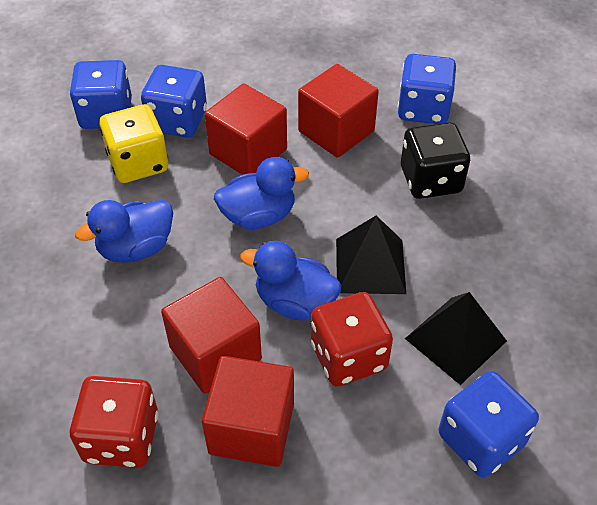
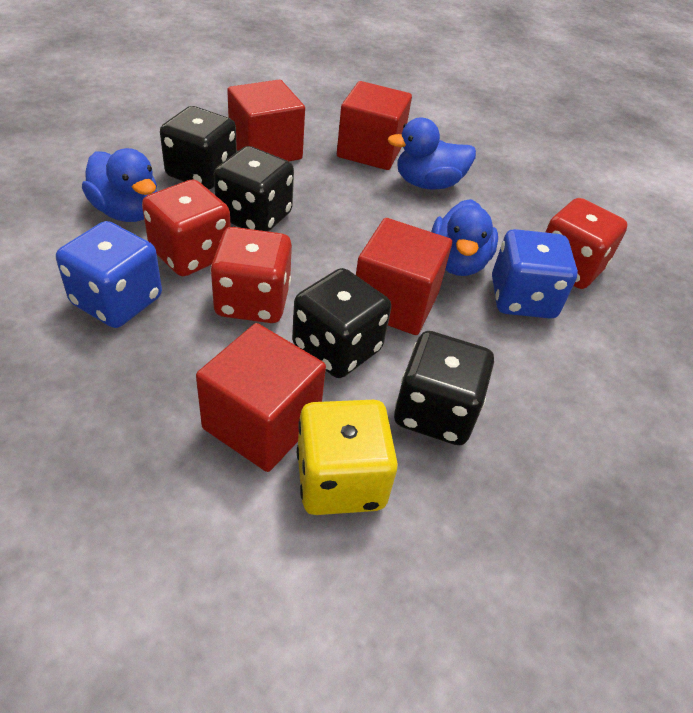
black dice: [401,122,470,199] = 1 -> [160,106,237,190] [214,146,294,232] [292,268,391,378] [394,331,494,445] = 4
black pyramid: [336,216,406,294] [405,292,507,385] = 2 -> none = 0
blue dice: [70,60,132,129] [141,65,207,138] [397,54,456,124] [438,371,539,478] = 4 -> [56,221,162,328] [492,229,578,319] = 2
red dice: [70,376,158,468] [311,292,393,387] = 2 -> [142,179,231,276] [210,227,292,323] [545,198,628,289] = 3

